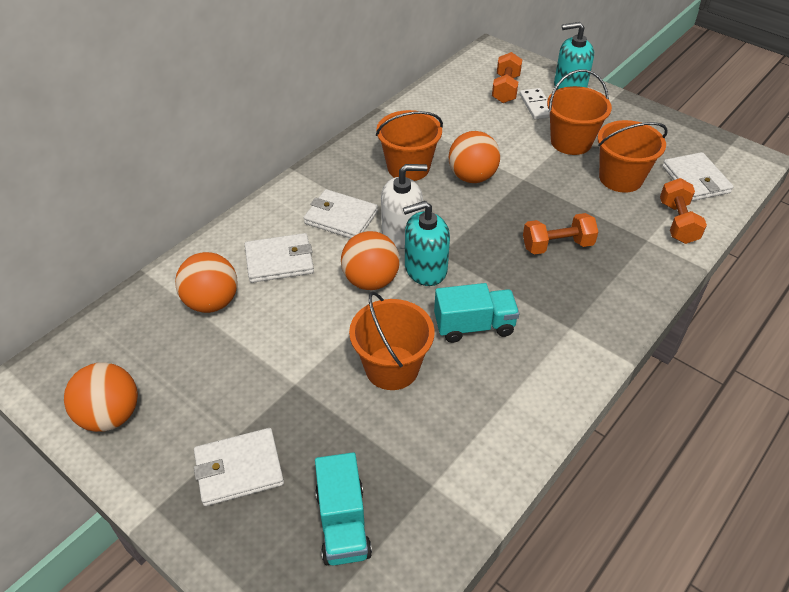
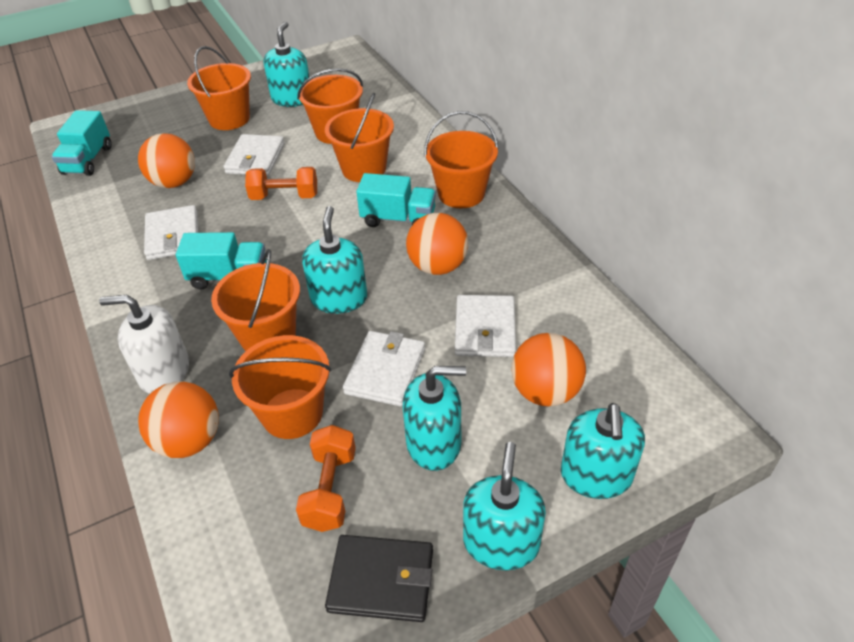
black wallet: none = 0 -> [325,535,433,622] = 1
orange bucket: [349,292,435,390] [376,110,443,181] [547,69,612,155] [597,120,668,193] = 4 -> [187,46,251,130] [211,249,300,351] [229,335,331,439] [297,68,363,144] [325,93,394,182] [424,111,499,208] = 6
orange dumbbell: [492,52,522,103] [523,213,598,255] [660,178,707,244] = 3 -> [245,167,317,200] [296,425,356,532] = 2
turquoise soap dispenser: [403,201,450,286] [554,22,594,90] = 2 -> [263,21,310,107] [302,206,367,314] [403,366,466,471] [463,442,546,571] [561,403,645,499] = 5
turquoise truck: [315,452,372,566] [434,283,519,343] = 2 -> [52,110,112,176] [176,232,267,290] [356,173,436,227] = 3
white domino: [520,88,550,120] = 1 -> none = 0

